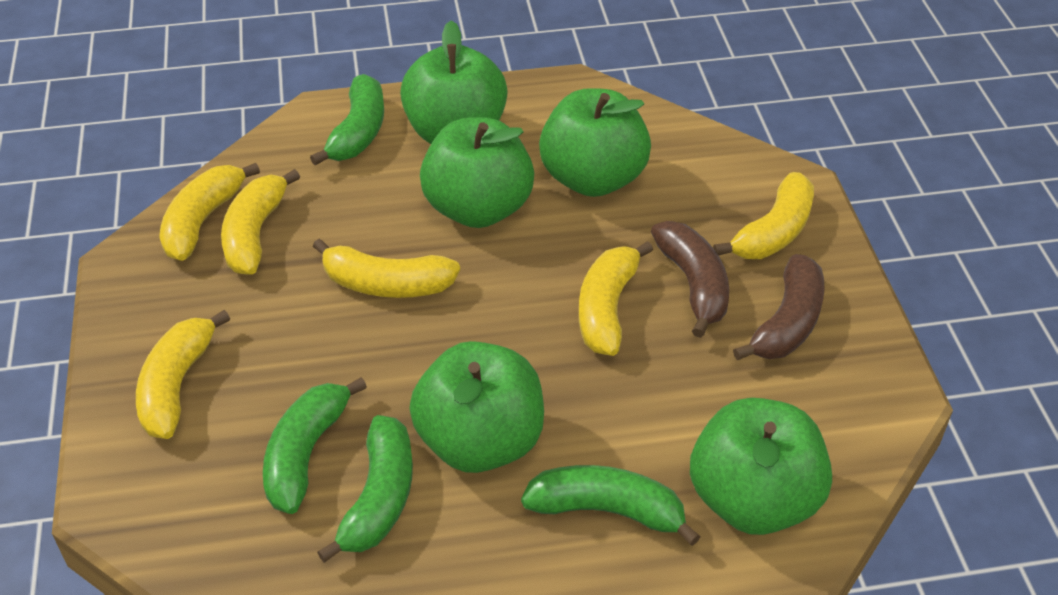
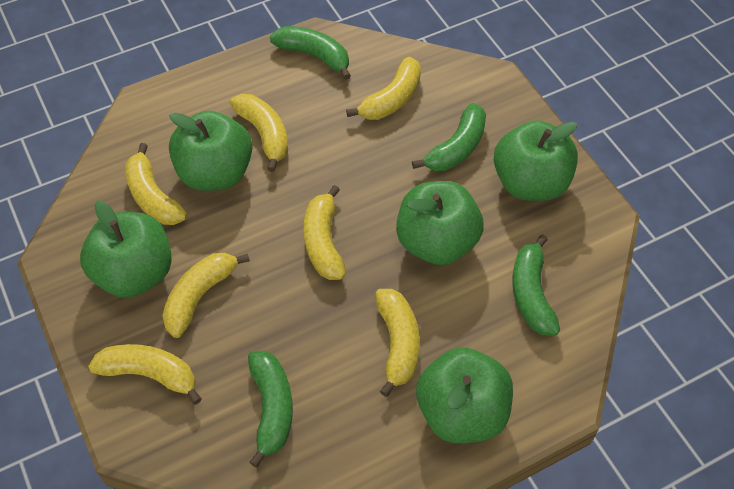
brown banana: [651,221,729,338] [733,254,825,360] = 2 -> none = 0
yellow banana: [136,310,230,439] [159,163,260,261] [221,169,300,275] [312,239,460,298] [579,241,653,356] [713,172,814,259] = 6 -> [88,344,201,405] [125,143,187,225] [162,253,250,338] [230,94,288,172] [304,185,346,280] [346,57,421,120] [375,289,420,397] = 7

